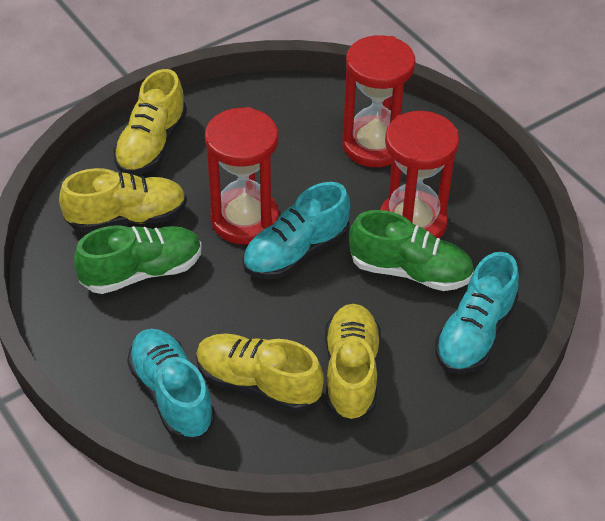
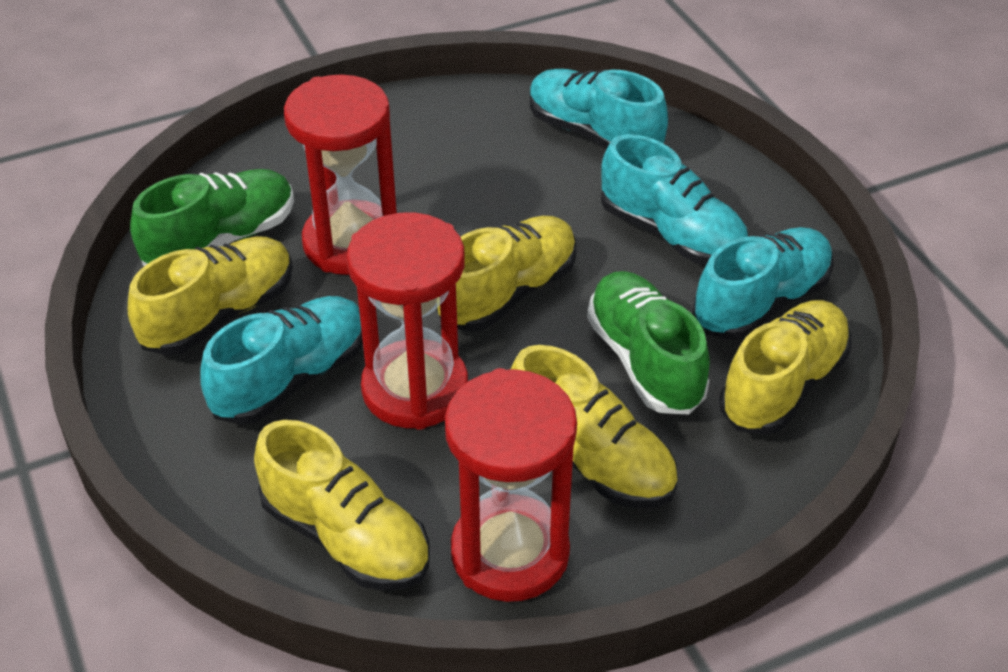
turquoise shoe: [127,329,215,440] [243,182,350,279] [435,252,519,374] = 3 -> [200,296,363,425] [530,69,668,149] [601,134,748,265] [692,227,834,340] = 4
yellow shoe: [59,168,187,232] [113,69,187,175] [196,334,324,412] [325,304,381,422] = 4 -> [128,236,293,355] [254,420,430,591] [436,216,576,332] [511,345,678,508] [719,300,851,435] = 5

